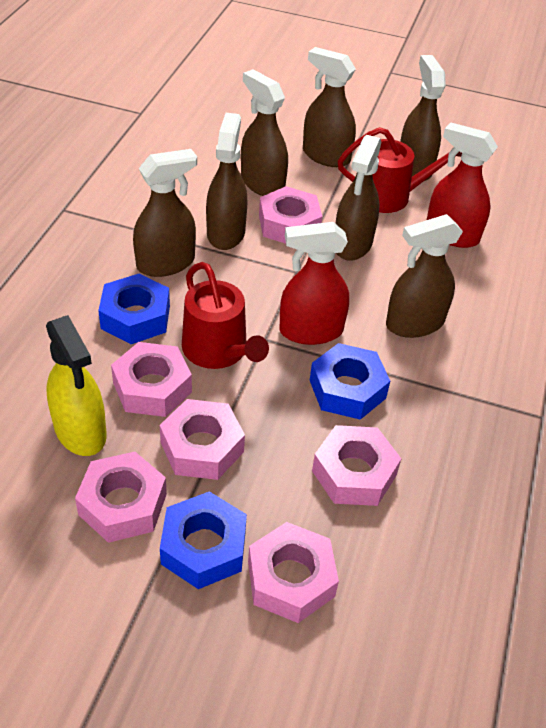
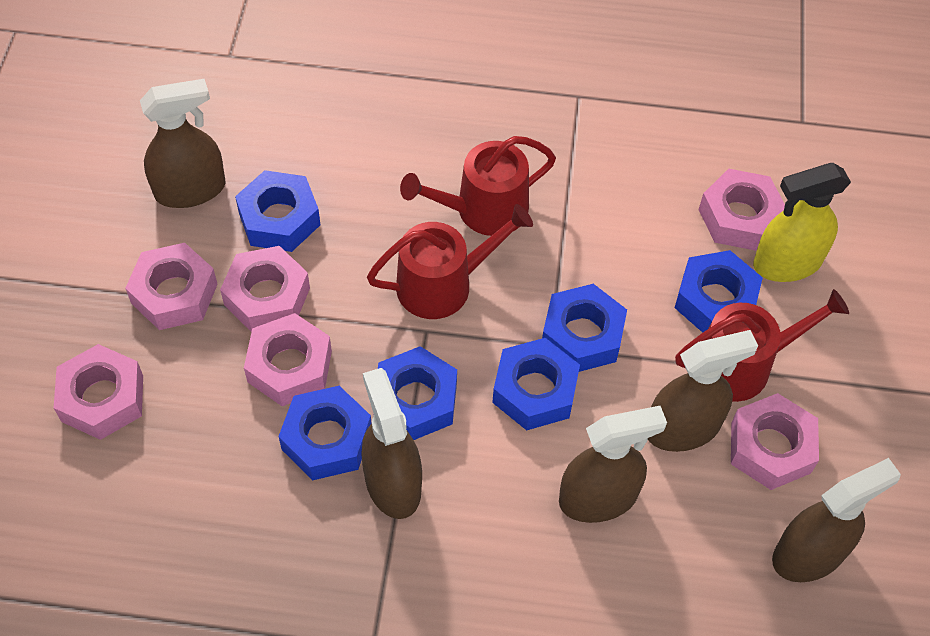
blue nut: [98,274,170,344] [160,491,247,589] [310,343,390,420] = 3 -> [235,170,320,252] [278,386,372,480] [378,346,457,440] [492,338,580,430] [542,284,627,372] [675,250,763,333] = 6
brown spray bottle: [133,149,197,277] [206,113,248,250] [241,69,288,196] [303,47,356,167] [335,135,381,261] [386,214,463,338] [400,55,446,181] = 7 -> [140,79,226,208] [361,368,422,519] [559,406,667,523] [648,330,758,452] [772,458,901,582] = 5
red spray bottle: [279,222,349,345] [427,122,498,248] = 2 -> none = 0
red watering can: [182,262,269,369] [338,127,462,213] = 2 -> [367,204,533,319] [400,136,556,236] [675,289,849,402] = 3

